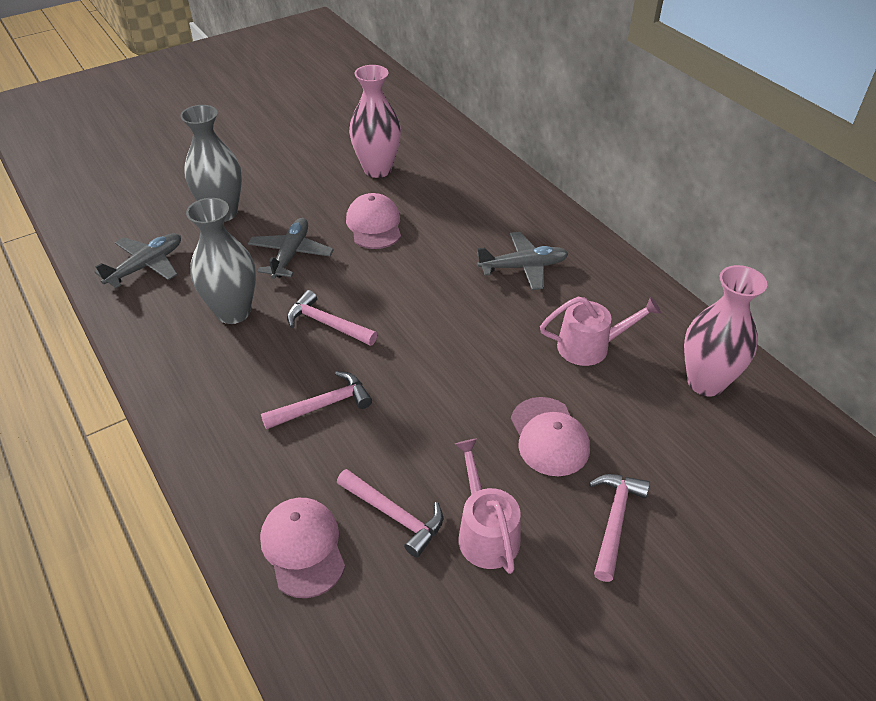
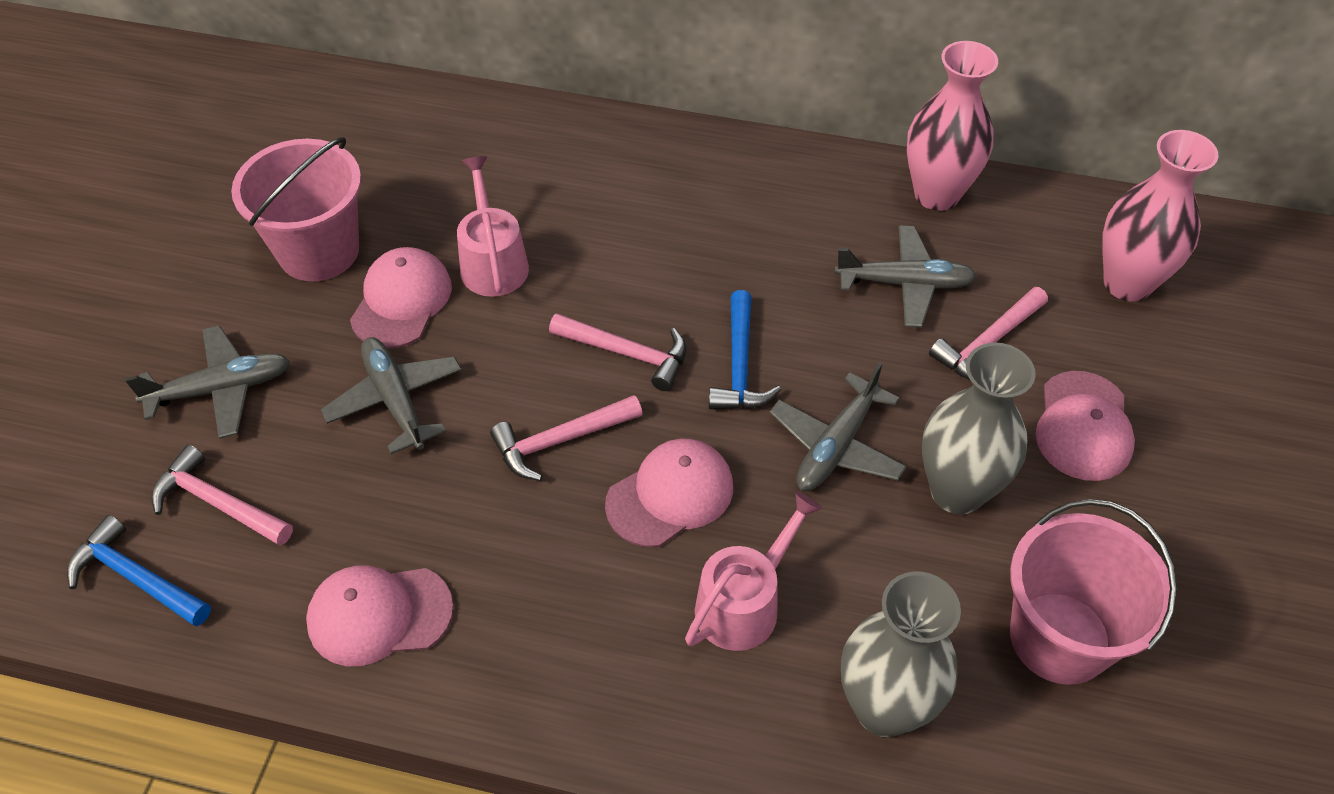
blue hammer: none = 0 -> [67,515,211,626] [709,290,781,409] = 2
grey plane: [95,233,181,288] [248,218,334,279] [477,232,568,290] = 3 -> [125,325,290,439] [321,337,462,454] [770,362,907,491] [835,225,977,327] = 4
pink bucket: none = 0 -> [231,137,361,281] [1010,499,1177,685] = 2
pink cap: [260,498,345,598] [346,193,401,249] [511,397,590,476] = 3 -> [306,565,453,666] [350,247,452,349] [605,439,733,547] [1036,371,1135,481] = 4

